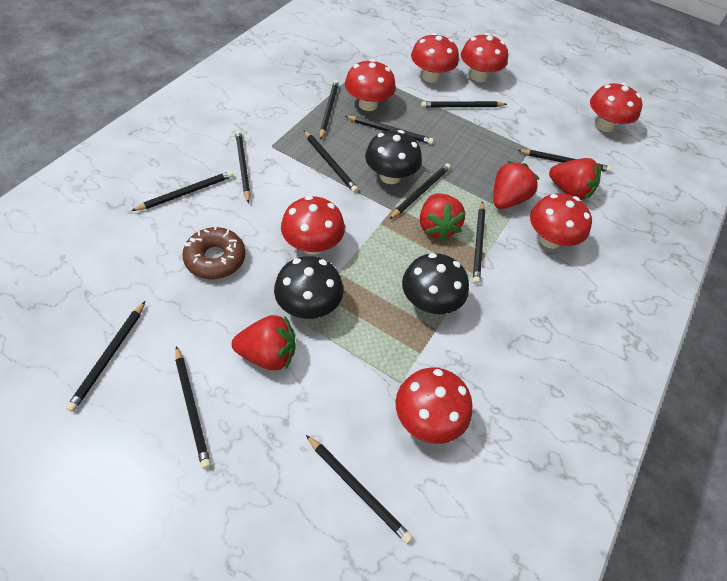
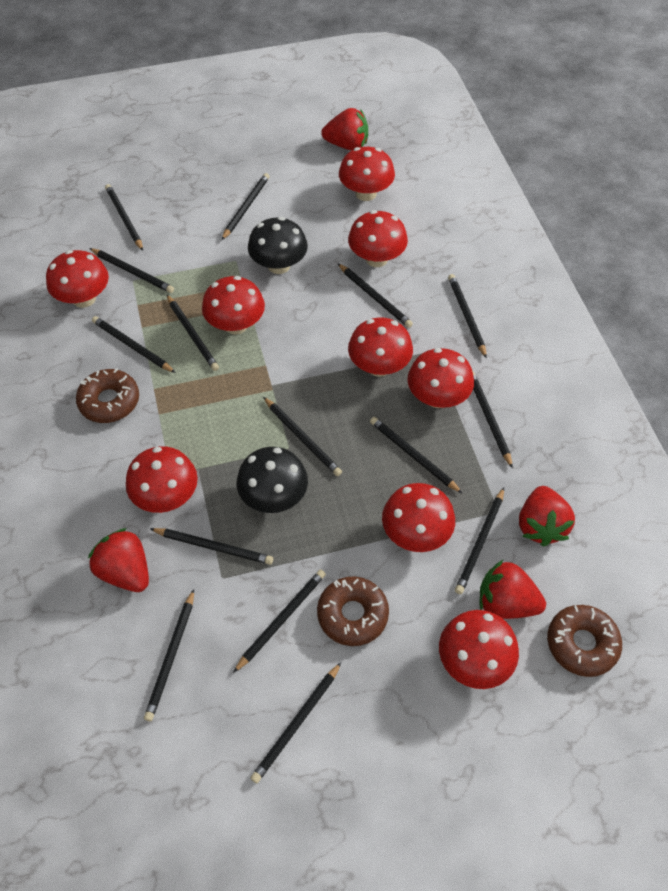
black mushroom: [274,256,343,319] [365,130,422,184] [402,253,469,314] = 3 -> [237,447,308,513] [248,217,308,274] = 2
black pencil: [66,301,145,412] [131,171,234,211] [175,346,211,469] [235,130,250,203] [304,131,358,193] [306,435,412,544] [320,80,339,140] [345,116,434,145] [389,163,451,219] [421,101,507,108] [473,201,485,284] [518,150,612,172] = 12 -> [89,248,174,293] [92,316,176,373] [105,184,143,251] [144,589,194,721] [150,528,273,565] [166,294,219,371] [221,173,270,241] [233,569,326,673] [250,662,341,783] [263,397,342,476] [337,263,413,328] [370,417,463,494] [448,274,487,359] [455,488,504,594] [472,371,513,469] = 15
brown donut: [182,225,246,279] = 1 -> [76,368,139,423] [317,576,389,646] [547,605,622,677] = 3
red mushroom: [281,196,345,255] [345,59,396,111] [396,367,473,444] [411,33,459,83] [461,33,508,82] [530,193,592,249] [590,83,642,132] = 7 -> [46,250,109,308] [126,446,198,513] [202,276,265,334] [339,147,395,201] [348,210,408,267] [348,317,413,377] [382,483,455,552] [408,348,474,408] [439,610,519,689] = 9

